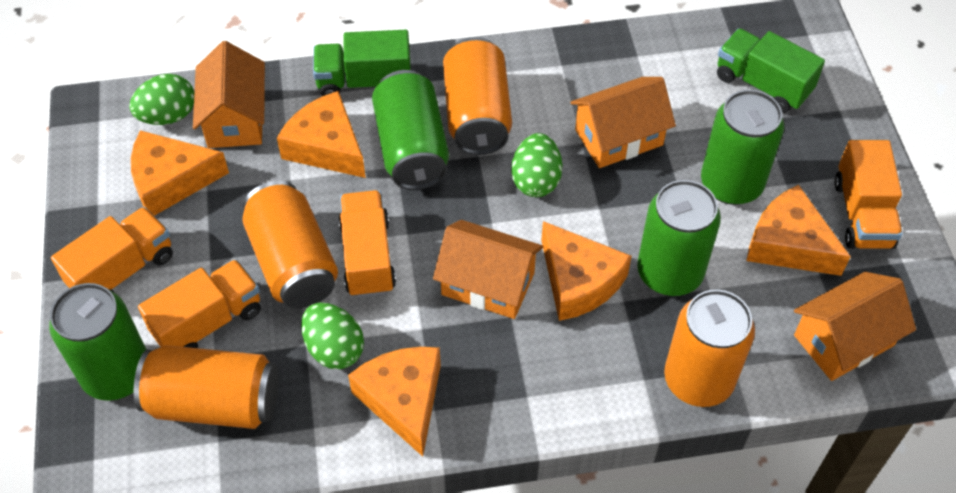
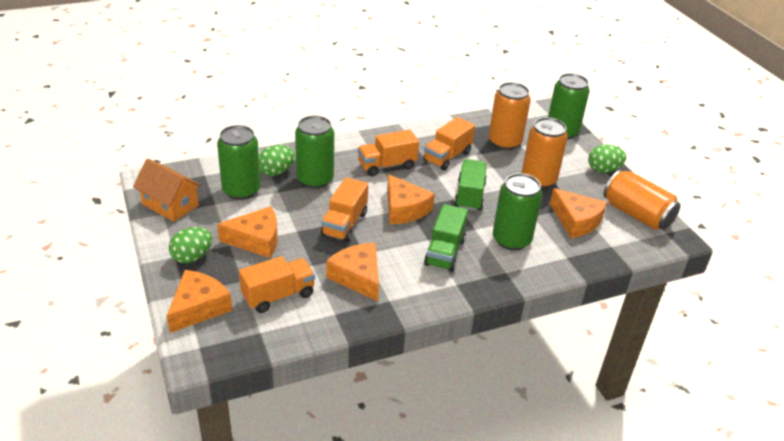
orange can: [134,345,279,429] [242,181,338,308] [443,37,512,155] [664,290,755,407] = 4 -> [489,82,531,150] [522,117,568,189] [604,170,680,230] = 3
orange house: [193,41,265,148] [433,220,543,319] [571,77,676,168] [794,272,916,381] = 4 -> [133,158,202,222] = 1

